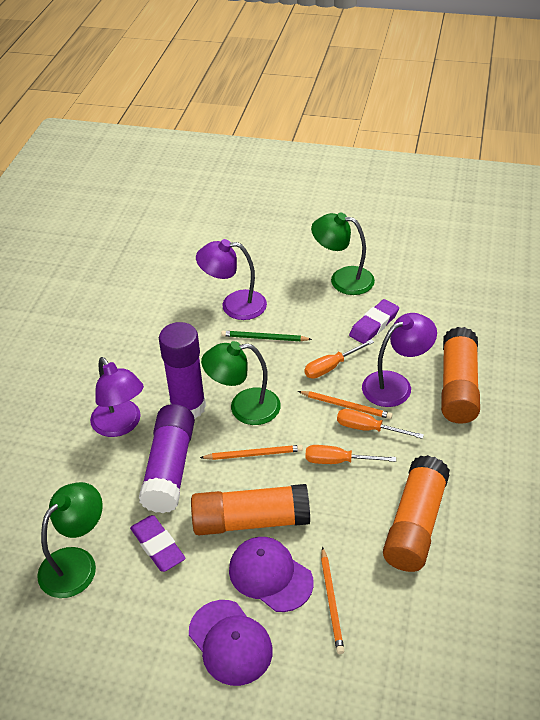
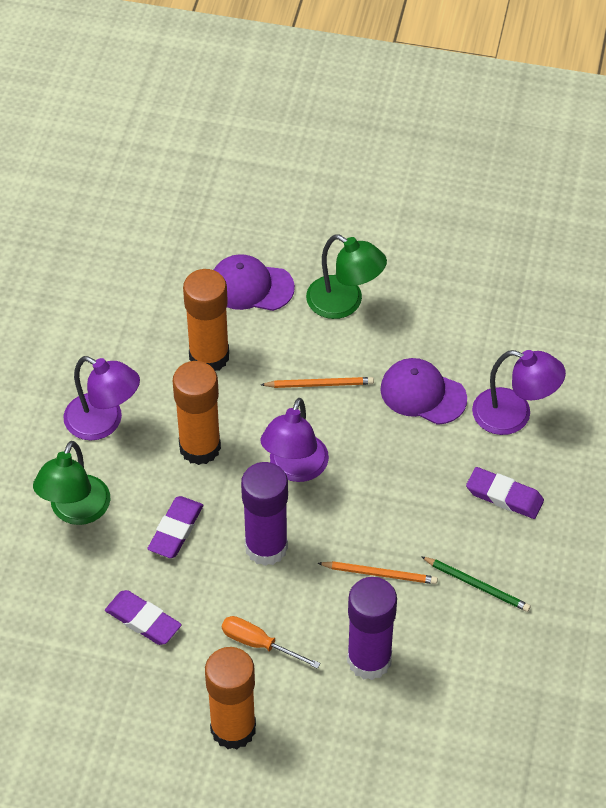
green lamp: [37,482,103,598] [201,341,281,425] [311,212,375,295] = 3 -> [33,441,110,525] [306,234,387,319] = 2
orange pencil: [200,445,303,460] [298,391,392,419] [321,547,344,654] = 3 -> [261,377,374,388] [318,561,438,584] = 2
orange screwdriver: [304,339,374,379] [306,445,396,464] [337,409,424,439] = 3 -> [222,616,320,669] = 1
purple eraser: [130,515,186,572] [349,299,399,344] = 2 -> [105,590,182,645] [147,496,203,558] [466,467,544,519] = 3

